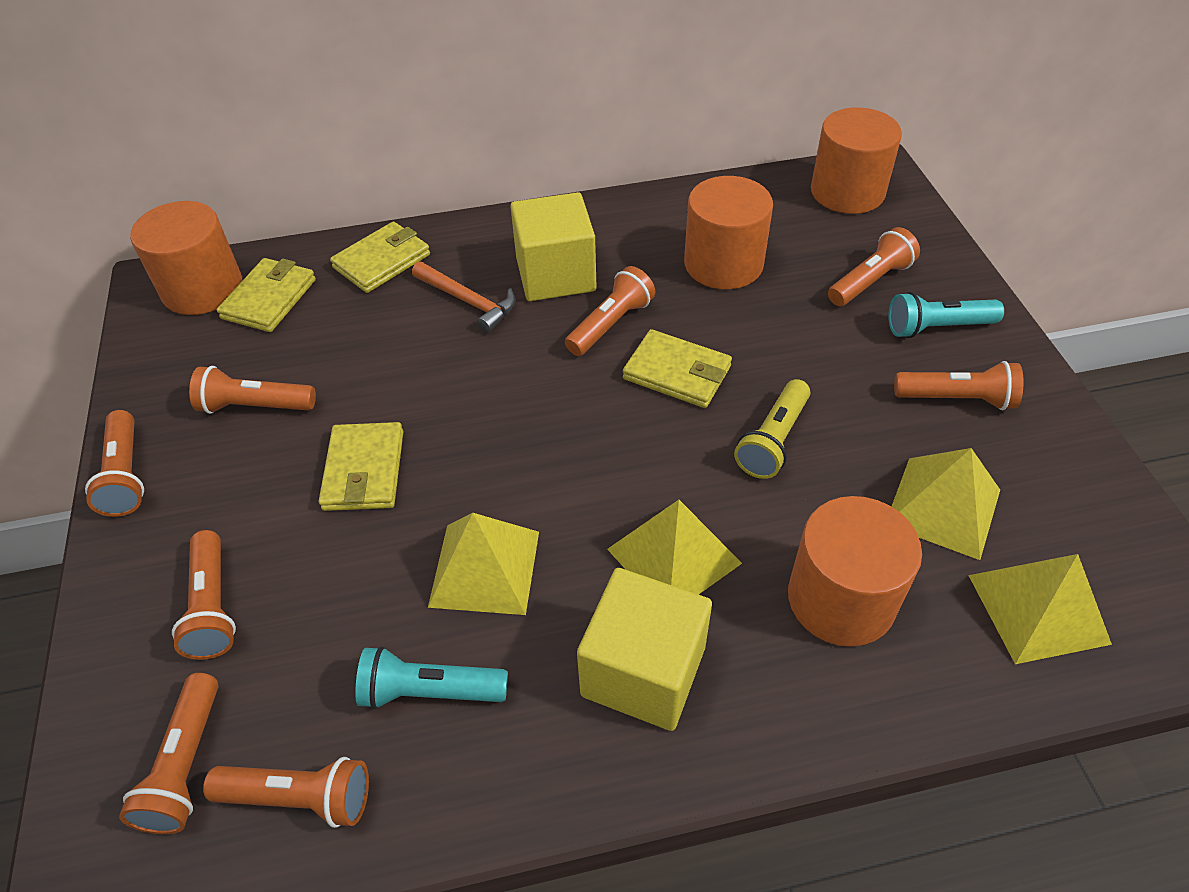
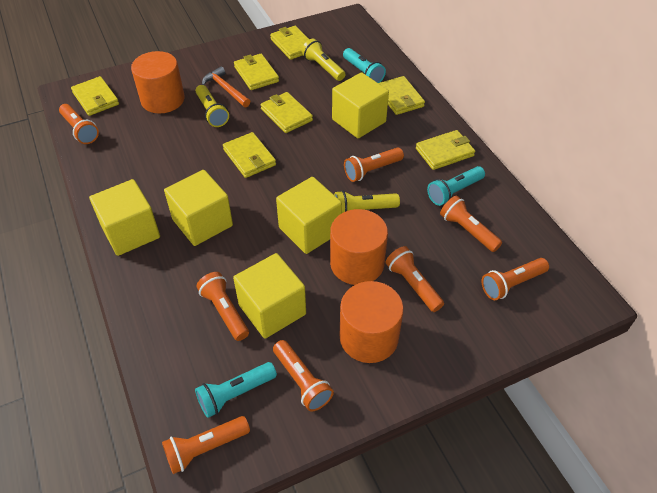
orange cylinder: [130,201,242,315] [684,176,773,289] [788,496,922,647] [811,107,902,214] = 4 -> [131,51,185,113] [330,209,388,285] [340,281,404,363] = 3
turquoise flashlight: [355,646,508,709] [888,292,1004,338] = 2 -> [195,362,277,418] [343,48,386,83] [427,166,485,206] = 3
yellow cube: [510,192,597,301] [577,568,712,731] = 2 -> [89,179,160,256] [164,170,233,246] [233,253,306,339] [276,177,342,254] [332,72,389,138] = 5
yellow flashlight: [734,379,810,479] = 1 -> [196,85,229,127] [301,39,346,81] [334,190,400,213] = 3
yellow pyramid: [428,513,539,615] [607,500,742,595] [891,448,1000,560] [968,554,1112,664] = 4 -> none = 0
yellow wallet: [217,258,316,332] [319,422,403,511] [330,222,430,293] [623,329,732,408] = 4 -> [71,76,119,116] [223,132,276,178] [234,54,279,90] [261,92,313,133] [270,26,309,60] [379,76,425,115] [416,130,475,170] = 7

